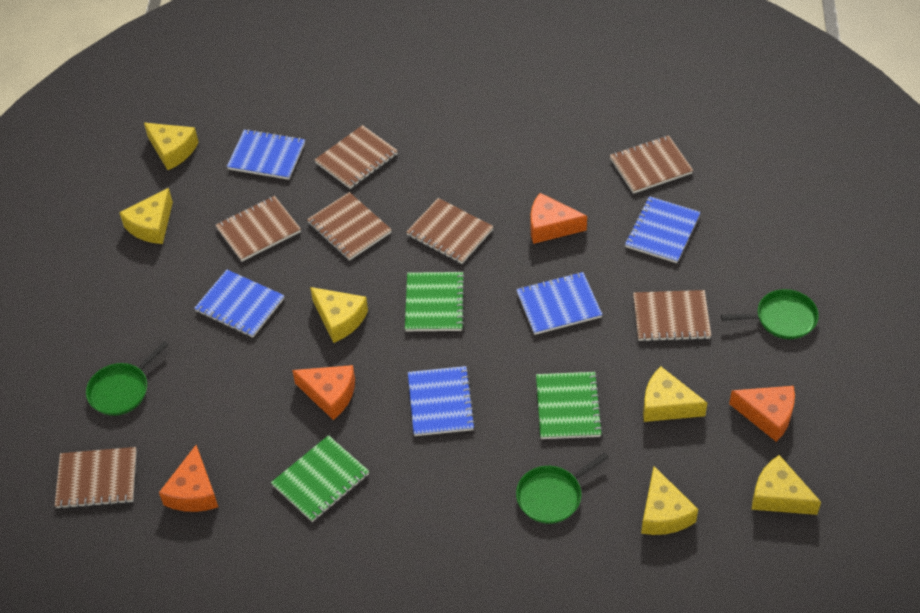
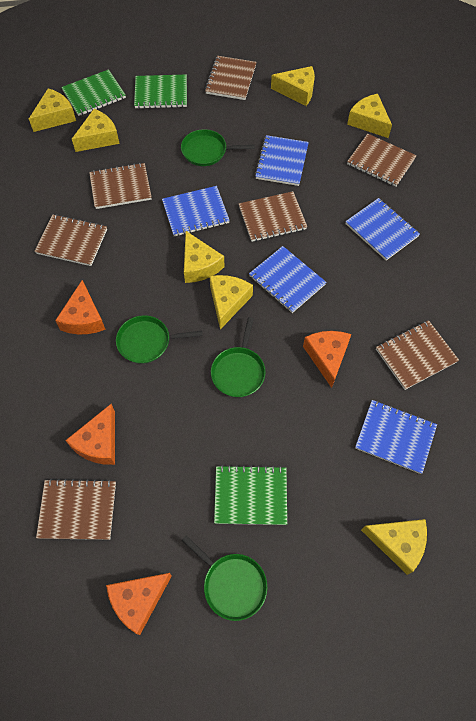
green pan: [86,341,169,416] [516,452,609,524] [721,289,819,339] = 3 -> [116,315,202,364] [181,129,255,166] [182,535,267,621] [211,317,265,397] = 4
yellow cheese: [119,188,173,244] [144,123,198,170] [310,287,368,343] [641,466,698,535] [643,367,707,422] [752,455,821,515] = 6 -> [29,88,76,132] [72,109,120,152] [184,231,224,283] [209,275,253,330] [271,66,315,106] [347,94,392,138] [361,519,427,575] = 7

